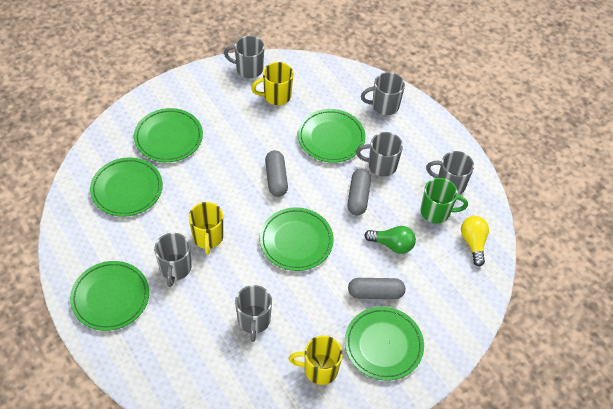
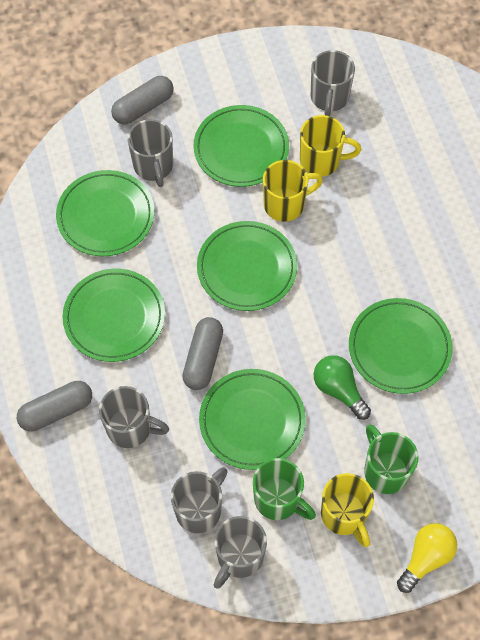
green mug: [420,178,468,223] = 1 -> [253,458,316,520] [364,424,418,494] = 2
grey mug: [154,233,192,287] [224,36,264,78] [235,285,272,342] [356,132,403,177] [361,72,405,115] [426,151,474,195] = 6 -> [99,386,169,448] [128,119,173,187] [171,467,228,533] [214,516,267,589] [311,50,355,116] = 5

